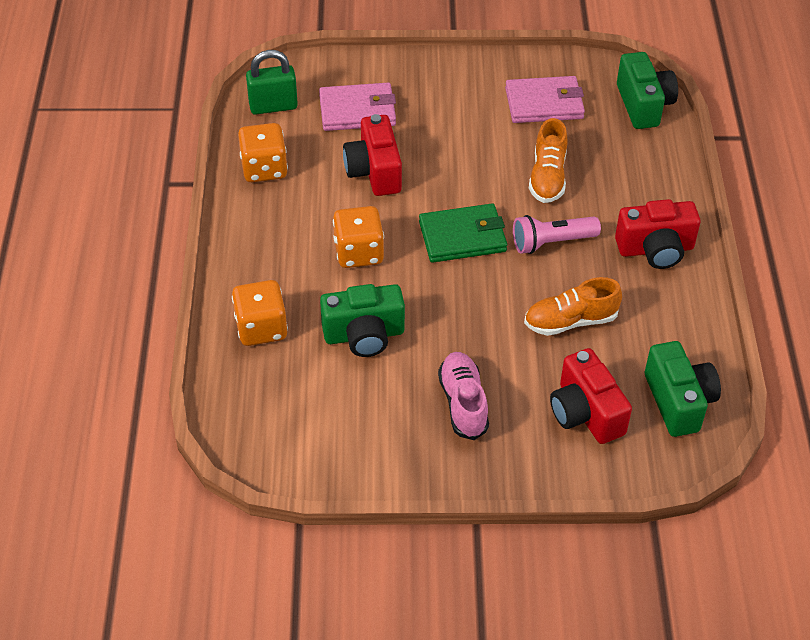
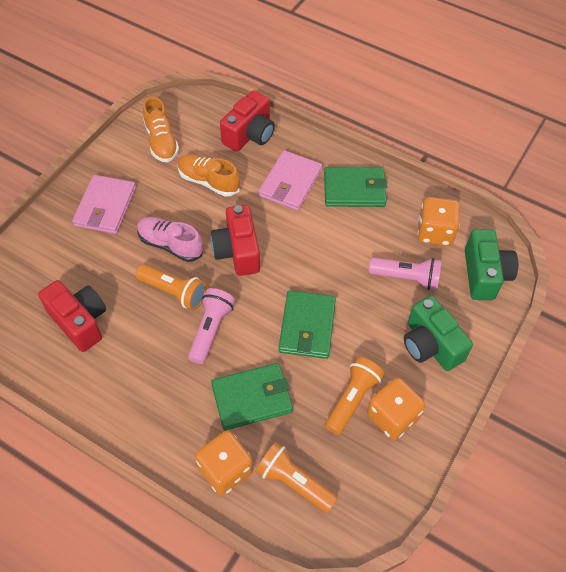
green camera: [320,284,405,357] [617,52,678,129] [645,341,721,437] = 3 -> [404,295,473,371] [465,229,518,300] = 2
green padlock: [246,50,298,115] = 1 -> none = 0
green wallet: [419,204,507,263] = 1 -> [211,363,293,430] [279,291,336,359] [324,167,387,207] = 3
orange flashlight: none = 0 -> [135,264,207,310] [256,442,338,513] [325,357,384,435] = 3
pink flashlight: [513,215,601,254] = 1 -> [188,288,235,364] [369,257,442,290] = 2

